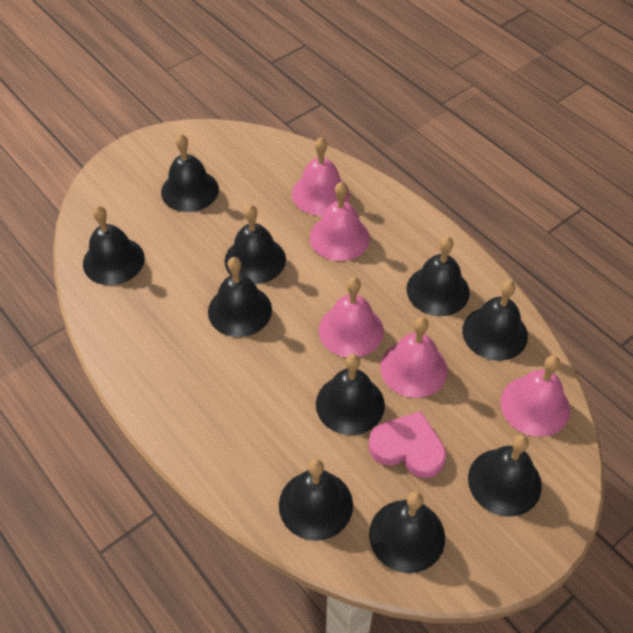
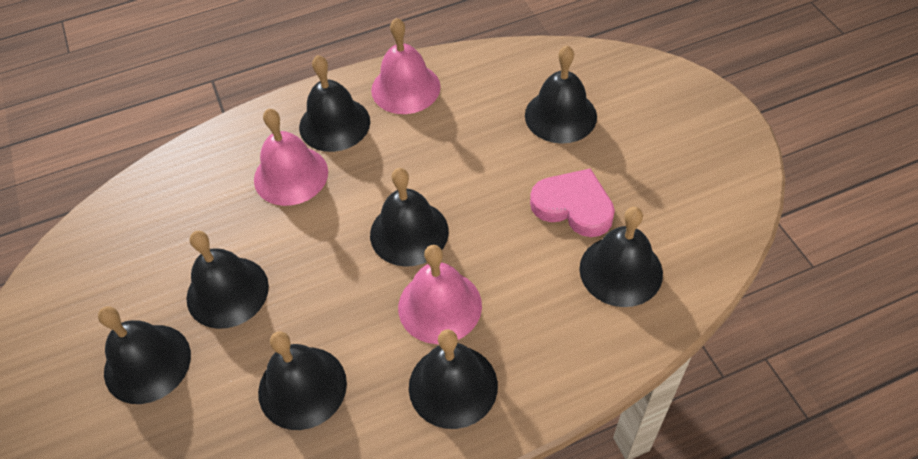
black bell: [83,206,145,285] [161,134,219,212] [208,257,272,337] [224,205,286,284] [279,459,353,541] [316,354,385,435] [369,491,445,573] [406,236,470,316] [462,280,528,361] [468,435,542,516] = 10 -> [98,306,191,404] [186,231,269,329] [258,331,347,430] [299,55,370,152] [370,168,449,267] [409,329,498,429] [525,45,597,144] [579,207,663,307] = 8
pink bell: [292,137,350,215] [310,182,370,261] [319,277,384,357] [380,317,448,398] [500,355,570,437] = 5 -> [254,108,328,206] [371,18,441,114] [398,245,482,344] = 3

